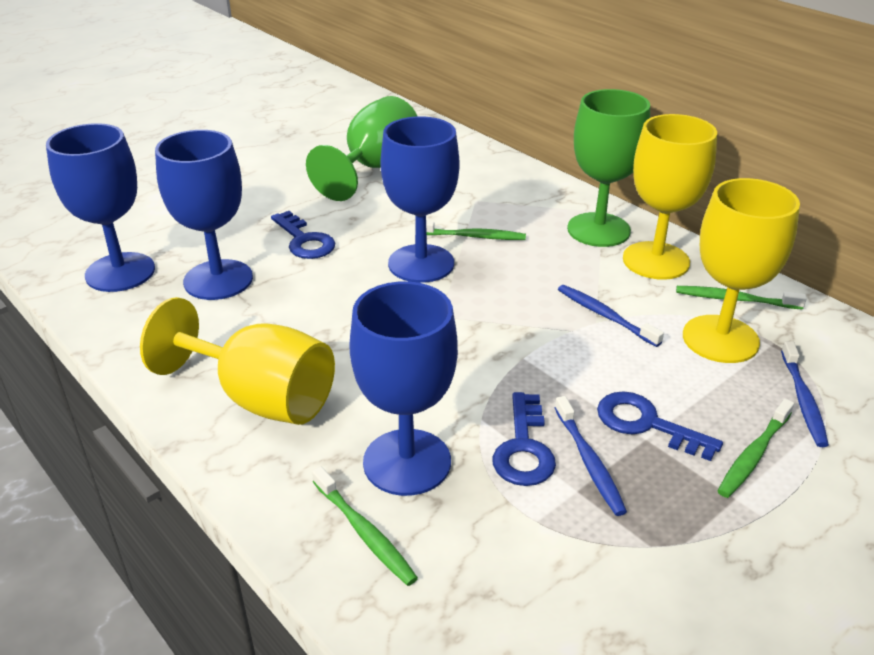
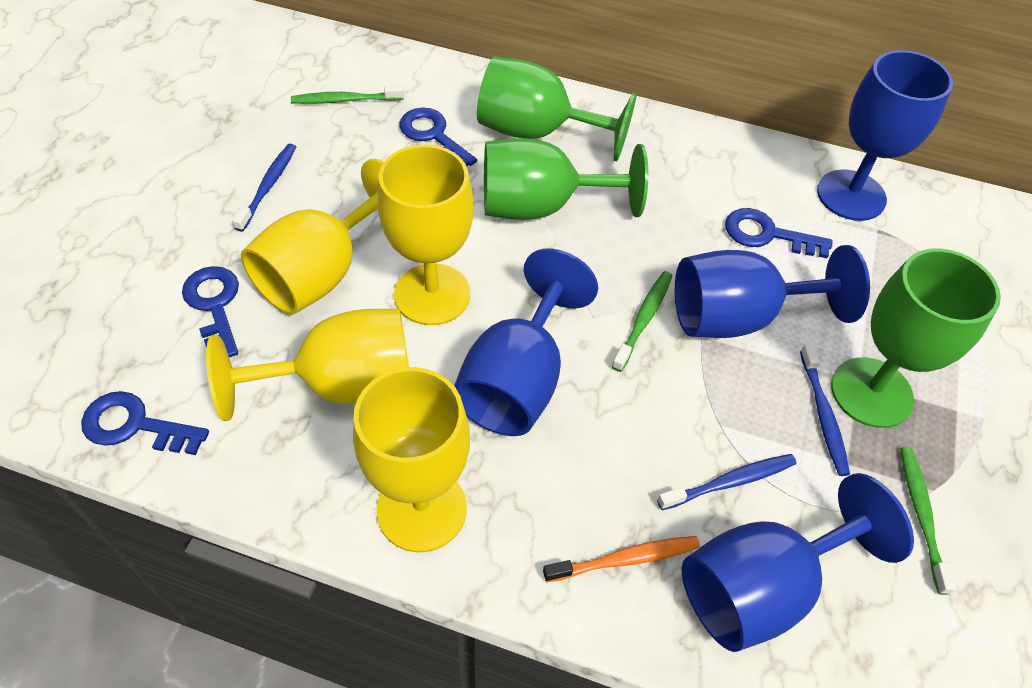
blue key: [271,211,335,259] [492,392,556,486] [597,391,723,461] = 3 -> [81,391,209,455] [182,266,239,357] [400,108,477,166] [725,208,833,258] = 4
green goblet: [306,96,417,201] [567,89,650,247] = 2 -> [477,57,637,161] [484,138,648,220] [831,249,1001,428] = 3
green toothbrush: [312,467,418,586] [426,221,526,240] [676,286,807,310] [718,399,794,498] = 4 -> [291,85,404,104] [612,271,672,372] [900,447,957,595] = 3
orange toothbrush: none = 0 -> [543,536,700,583] = 1
yellow goblet: [140,297,335,425] [623,114,717,280] [683,178,800,363] = 3 -> [206,309,409,421] [241,159,384,315] [353,367,470,552] [378,145,474,325] = 4

